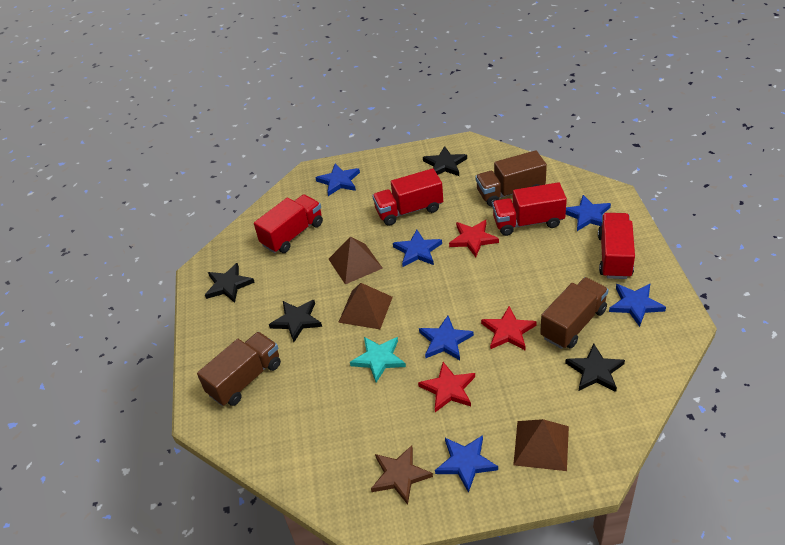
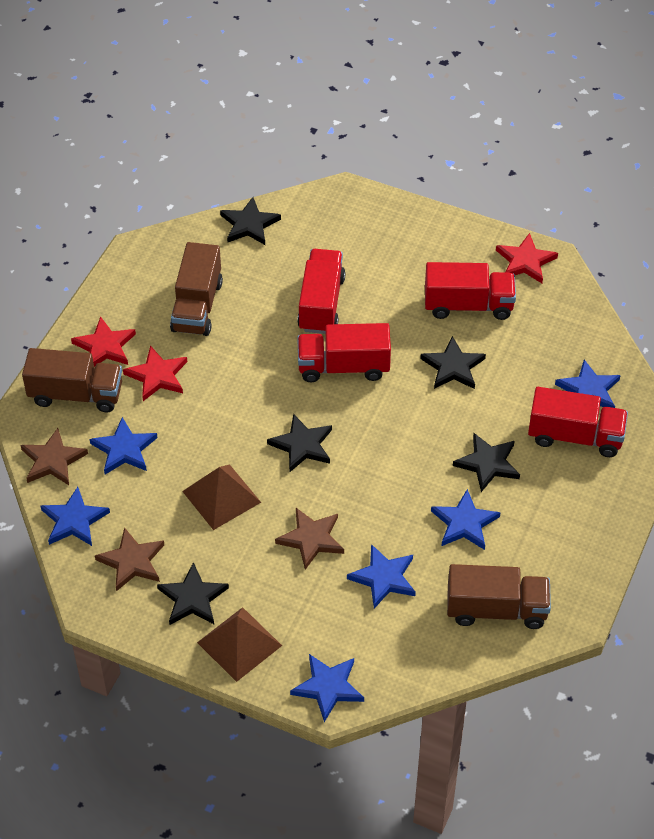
black star: [205,263,255,303] [269,300,322,342] [423,146,467,176] [565,344,625,392] = 4 -> [157,562,229,625] [220,197,281,245] [267,414,332,473] [420,336,486,389] [453,433,520,492] = 5
brown pyramid: [329,237,383,284] [338,283,393,329] [513,419,569,471] = 3 -> [182,464,261,530] [197,607,282,682] = 2
brown star: [371,445,433,505] = 1 -> [20,428,88,485] [95,527,164,591] [275,508,344,570] = 3
turquoise star: [350,337,406,383] = 1 -> none = 0

